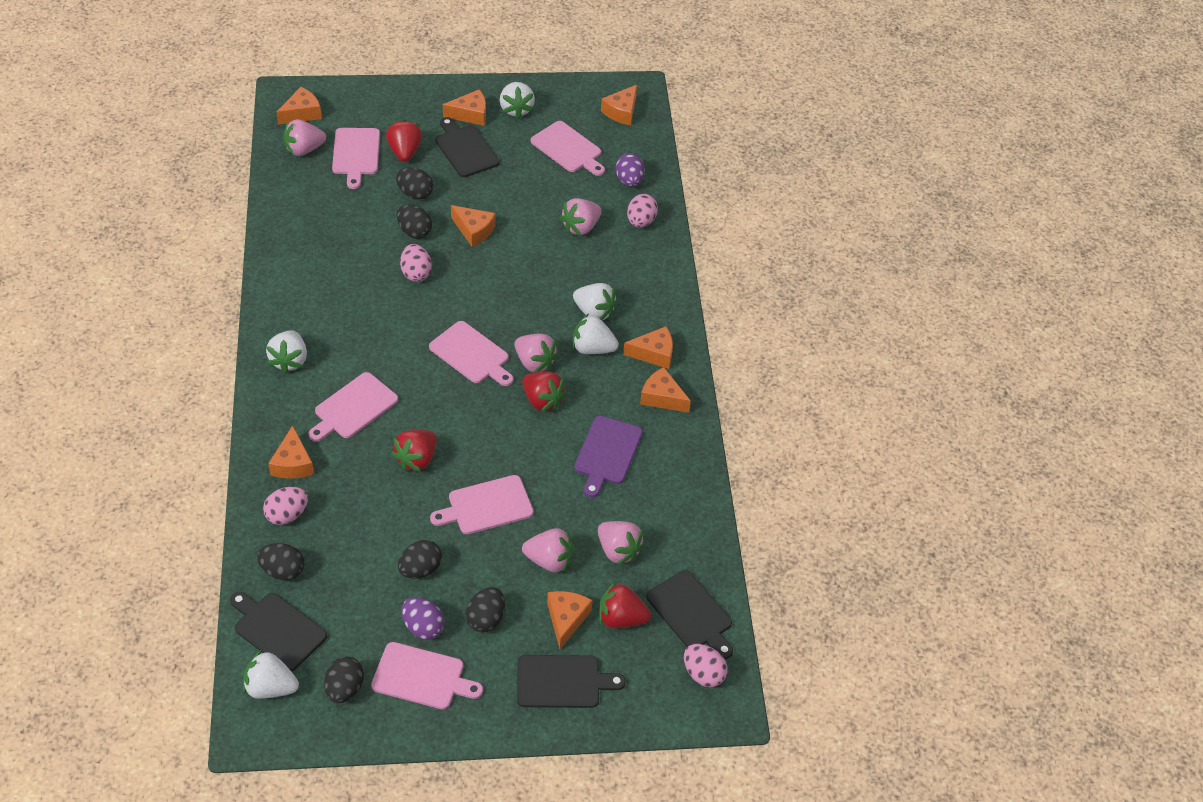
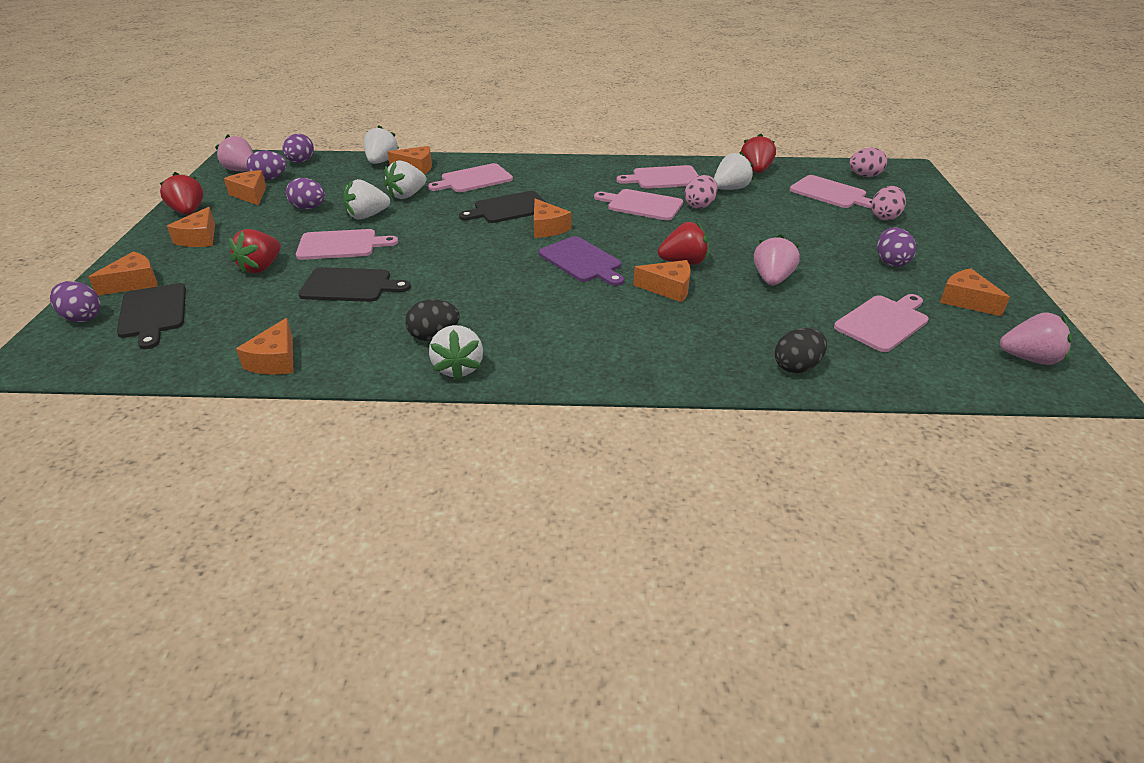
black cutting board: [230,592,327,671] [435,117,500,177] [517,655,626,708] [646,570,733,659] = 4 -> [117,283,186,349] [298,267,411,302] [459,191,547,223] = 3
black egg: [257,543,304,581] [324,656,364,703] [396,167,433,200] [397,204,432,239] [398,540,442,579] [466,587,505,632] = 6 -> [405,299,460,341] [775,328,827,373] = 2
pink egg: [263,487,308,525] [400,244,432,282] [627,194,658,228] [684,644,728,687] = 4 -> [685,175,718,209] [849,148,887,177] [871,186,906,220] = 3
pink strawberry: [283,119,326,156] [514,334,559,373] [522,528,573,573] [560,198,602,235] [598,521,645,565] = 5 -> [215,135,253,171] [754,234,800,285] [1000,312,1072,365] = 3
purple egg: [402,597,444,640] [615,153,645,187] = 2 -> [50,281,100,322] [246,150,287,180] [282,134,314,163] [286,178,325,209] [877,227,916,267] = 5

